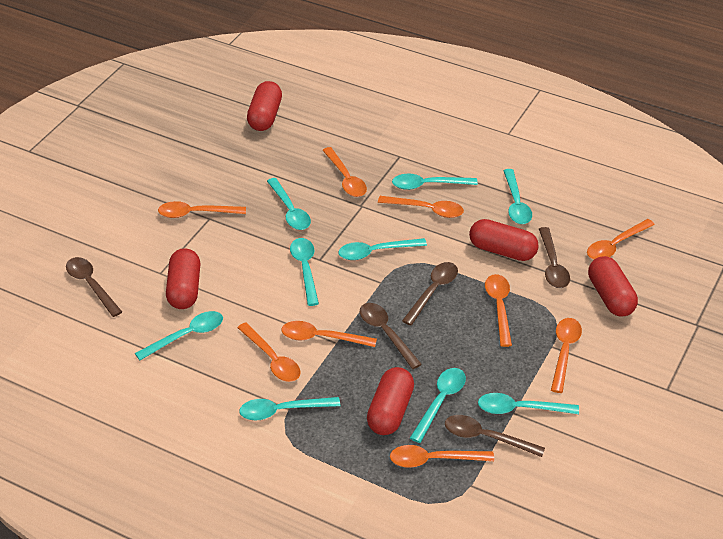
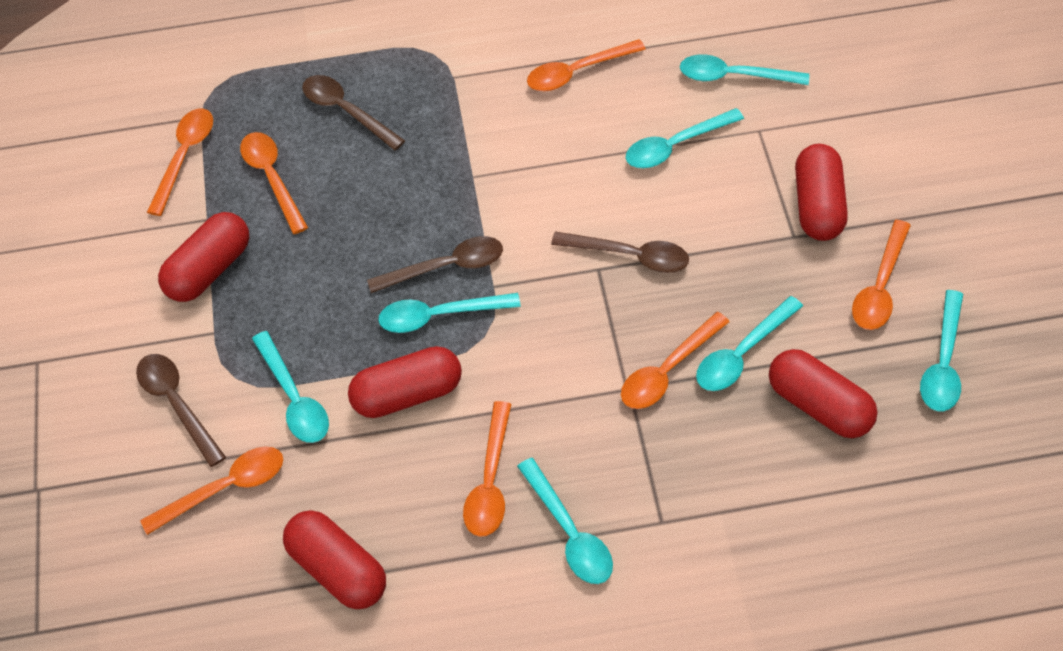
brown spoon: [66,257,122,317] [360,303,422,369] [402,262,458,325] [445,415,545,457] [539,227,570,288] = 5 -> [136,354,226,467] [302,75,405,150] [367,236,503,293] [551,231,689,273] = 4
orange spoon: [158,201,246,218] [237,322,300,382] [281,321,377,347] [322,147,367,197] [378,196,464,218] [390,445,494,468] [485,274,512,347] [551,318,582,393] [587,219,655,259] = 9 -> [140,447,283,535] [147,109,213,216] [240,132,308,234] [463,401,511,537] [527,39,646,91] [621,312,729,409] [852,220,911,330] = 7
turquoise spoon: [135,311,223,360] [239,397,340,420] [267,178,311,230] [290,238,319,306] [338,238,427,260] [392,174,478,190] [410,368,466,443] [478,393,579,414] [503,169,532,224] = 9 -> [252,331,329,443] [378,293,521,333] [517,458,613,584] [626,108,744,168] [680,54,809,85] [696,296,803,391] [920,290,963,412] = 7

